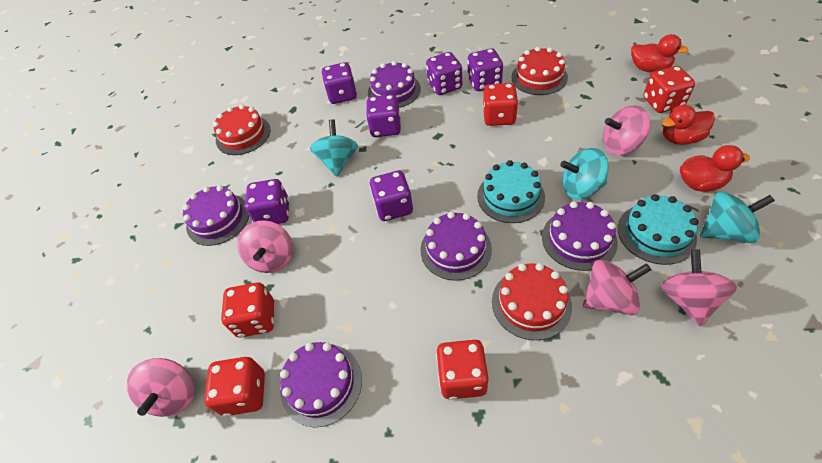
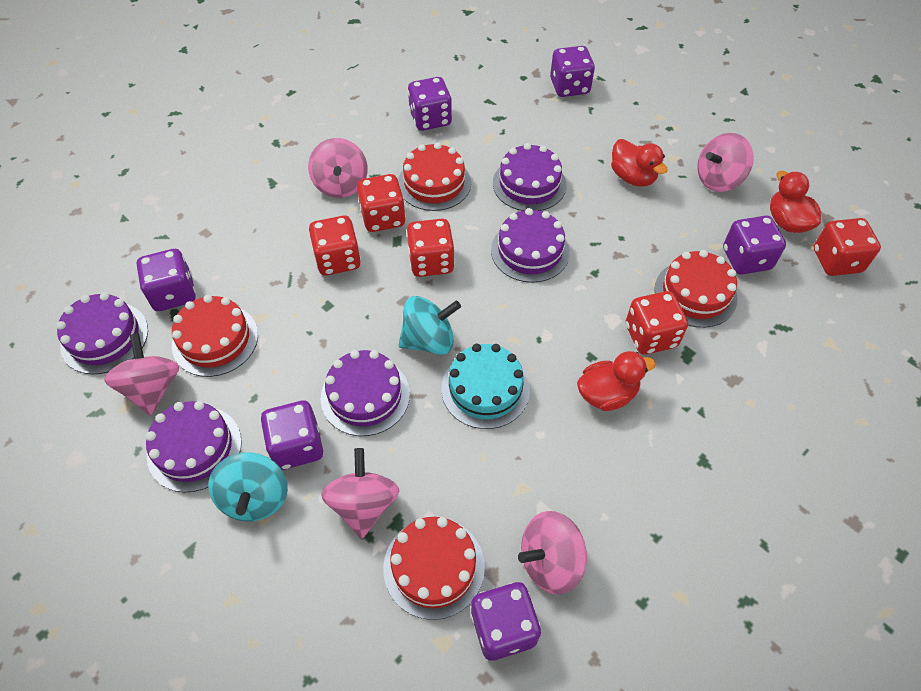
red cake: [213,104,271,155] [492,263,572,340] [511,47,568,95] = 3 -> [172,295,258,377] [383,517,485,620] [398,142,471,211] [654,250,738,328] = 4
turquoise cake: [477,160,545,223] [618,194,698,265] = 2 -> [441,343,530,429] = 1
turquoise spinning top: [310,119,358,177] [560,148,609,199] [700,192,775,243] = 3 -> [208,452,288,522] [399,296,461,355] = 2

